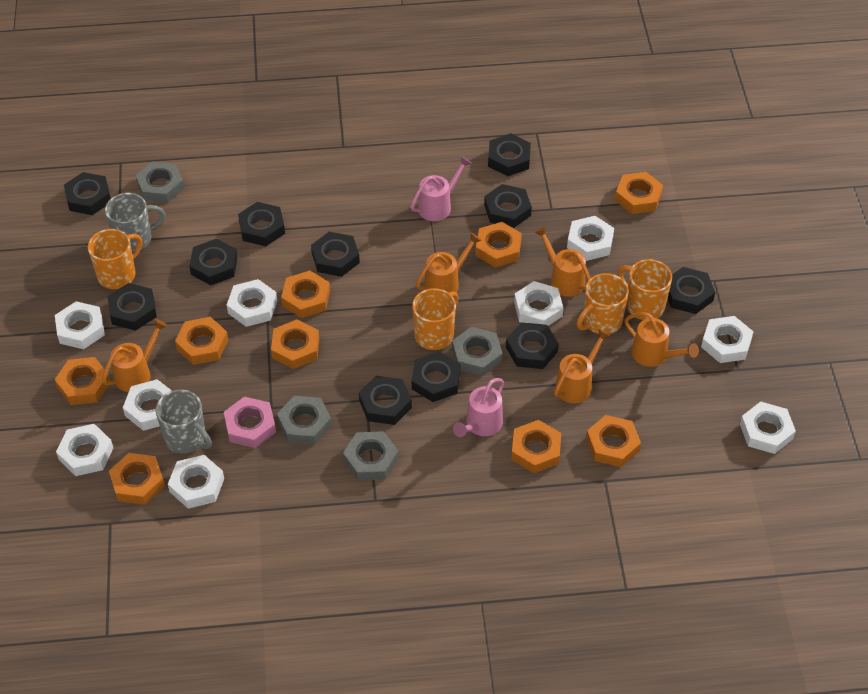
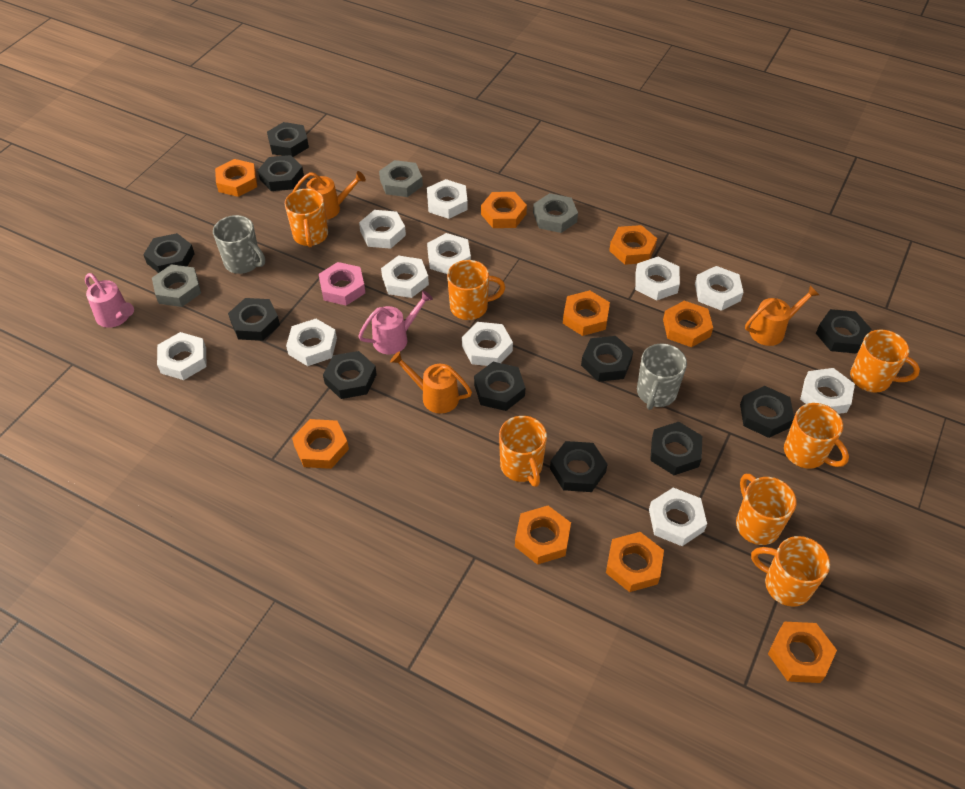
grey nut: [135,162,184,203] [277,396,332,445] [343,431,399,481] [452,327,503,376] = 4 -> [152,264,201,307] [379,160,423,197] [533,193,578,233] = 3
orange mug: [88,229,142,289] [412,288,459,350] [577,273,629,334] [617,259,672,320] = 4 -> [285,189,328,247] [447,260,505,320] [499,416,547,487] [736,474,797,545] [751,536,830,607] [784,403,849,469] [850,330,920,393] = 7
orange watering can: [102,319,167,392] [416,233,482,293] [534,226,591,297] [554,329,610,403] [625,312,699,367] = 5 -> [293,171,366,220] [390,351,472,414] [745,285,819,346] = 3
white nut: [55,301,105,349] [56,424,113,476] [123,379,172,431] [168,455,224,509] [227,279,277,327] [514,281,563,326] [567,216,614,261] [701,316,754,363] [740,402,796,454] = 9 -> [157,332,207,380] [286,319,337,366] [359,210,406,249] [381,255,429,298] [427,179,468,219] [427,233,471,274] [462,322,513,366] [635,257,680,301] [649,488,707,546] [695,266,744,311] [800,368,855,414] = 11

